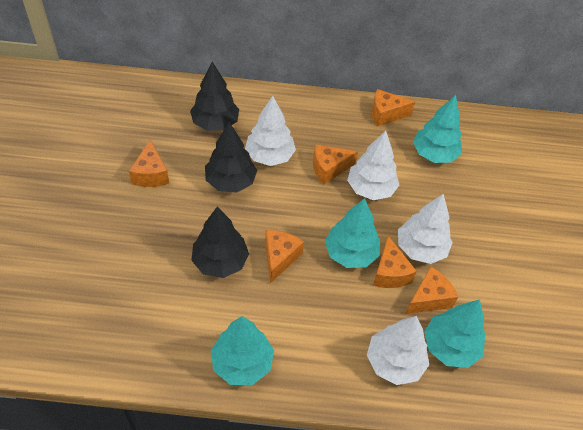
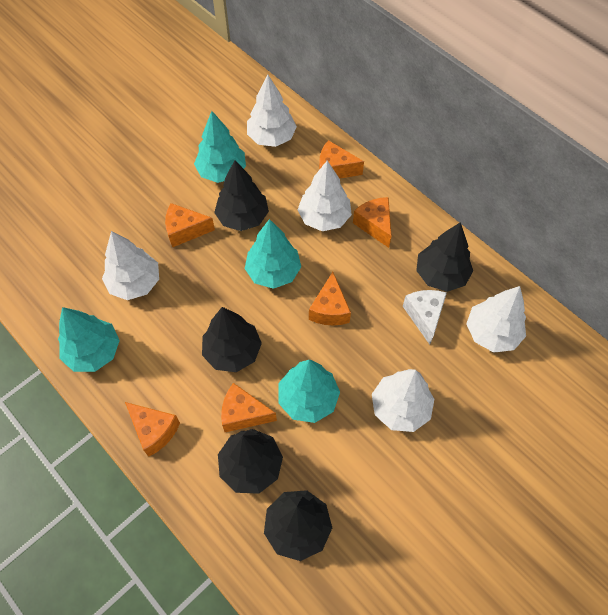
black tree: [190,62,239,131] [191,206,249,278] [205,122,257,193] = 3 -> [202,307,262,372] [214,160,269,231] [218,429,283,494] [264,490,332,561] [416,222,473,292] = 5
white cheese: none = 0 -> [403,290,447,345] = 1
white tree: [245,96,296,166] [347,131,399,200] [367,316,429,385] [398,194,453,264] = 4 -> [102,231,159,300] [247,75,297,147] [298,160,352,231] [372,369,434,432] [466,286,526,353] = 5

